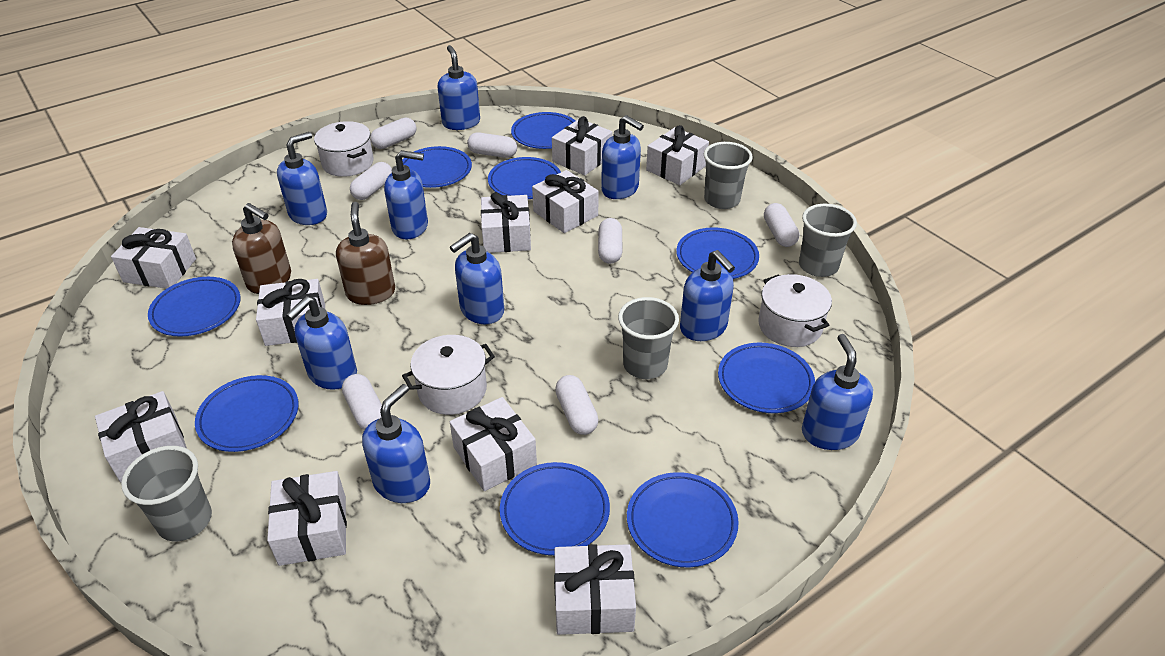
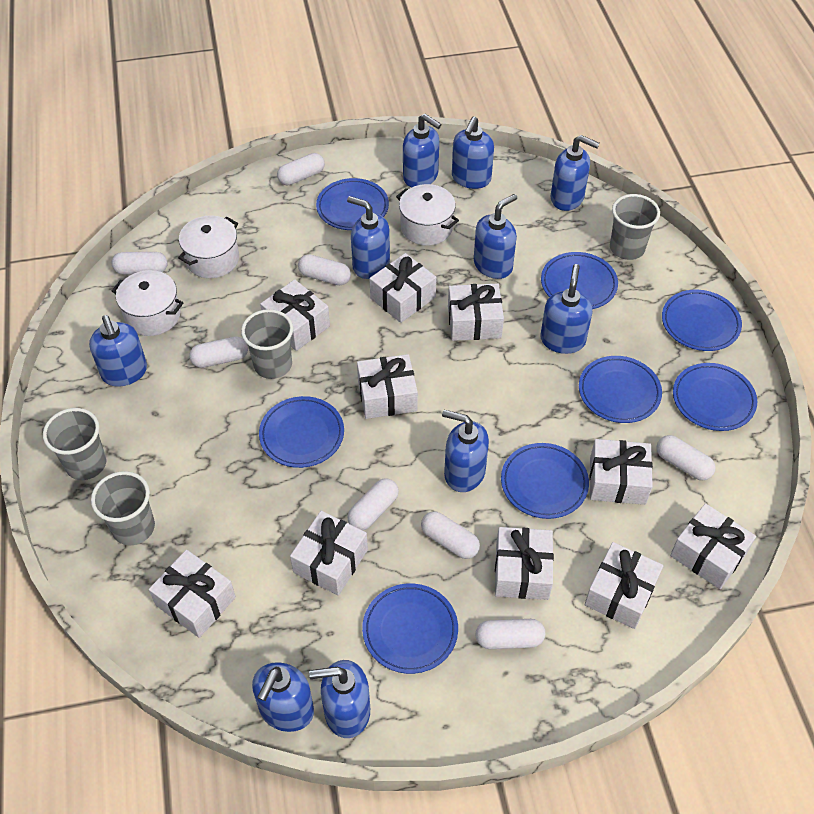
blue plate: [148,277,241,337] [195,375,299,452] [402,146,472,188] [488,157,561,199] [500,462,610,555] [511,112,575,149] [627,472,739,567] [676,227,759,279] [718,343,815,413] = 9 -> [259,396,344,468] [316,178,389,230] [362,583,458,674] [501,443,589,519] [541,252,618,309] [579,356,662,423] [662,290,742,351] [673,363,757,431] = 8
blue soap dispenser: [277,132,327,225] [286,296,357,390] [362,384,430,503] [384,150,428,239] [437,45,480,130] [450,233,504,324] [601,115,644,199] [680,250,735,341] [802,334,873,450] = 9 -> [89,315,147,387] [252,662,314,732] [309,660,370,738] [347,196,390,279] [403,114,441,187] [442,410,489,492] [452,117,494,189] [474,194,517,279] [540,264,592,354] [551,135,600,211] = 10
brown soap dispenser: [232,203,291,294] [336,202,395,305] = 2 -> none = 0
white capsule: [342,374,382,430] [350,162,392,200] [370,118,417,149] [467,133,517,158] [555,375,599,435] [598,218,622,264] [764,203,799,247] = 7 -> [112,252,168,275] [189,337,248,368] [277,153,325,185] [298,254,351,285] [348,478,399,531] [421,511,480,559] [475,619,545,649] [657,435,716,480] = 8

